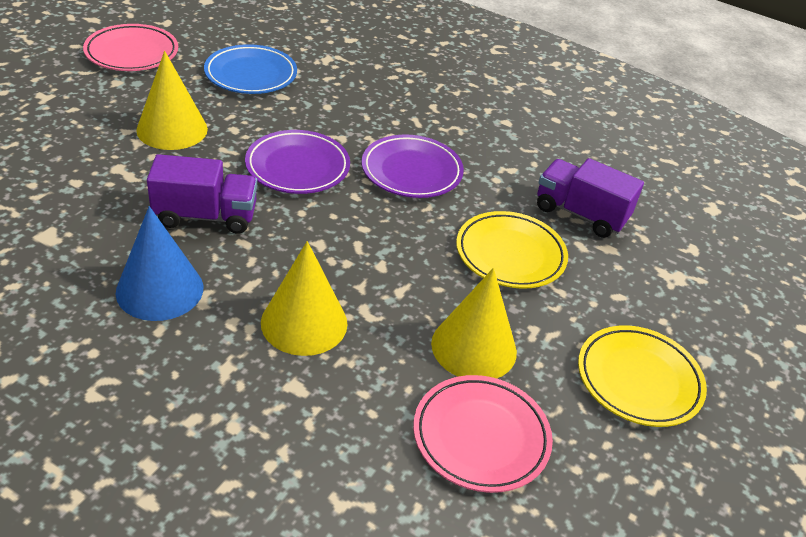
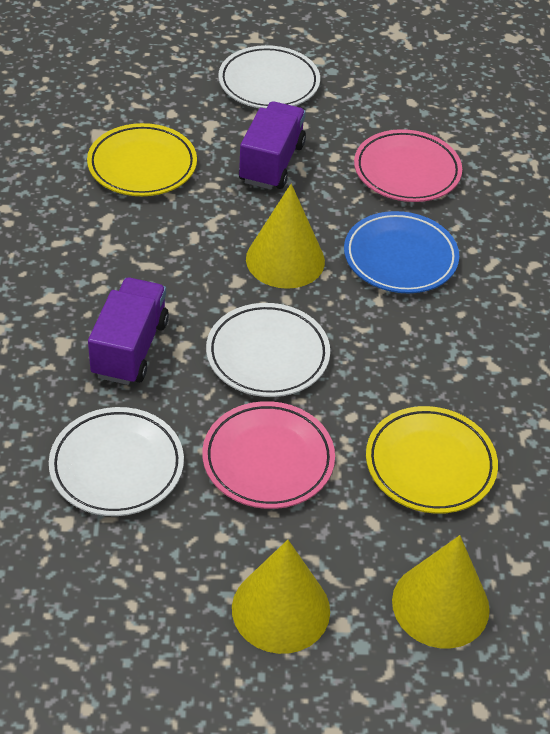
blue cone: [115,206,203,321] = 1 -> none = 0
purple plate: [245,130,350,194] [362,134,464,198] = 2 -> none = 0
white plate: none = 0 -> [49,407,184,516] [206,303,330,397] [218,45,320,108] = 3

